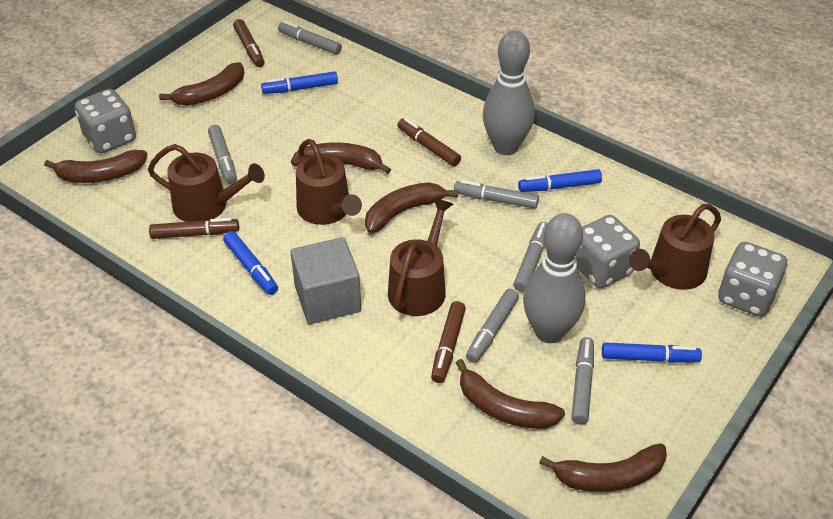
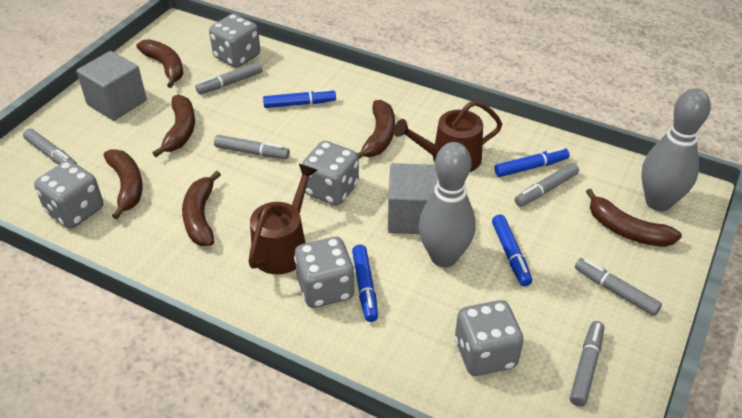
brown marker: [149,218,239,239] [233,19,265,67] [398,118,461,166] [431,301,466,383] = 4 -> none = 0
brown watering can: [148,144,265,222] [296,139,362,225] [388,198,453,316] [629,204,721,290] = 4 -> [249,164,318,275] [394,100,502,172] = 2
grey cube: [291,237,361,324] = 1 -> [76,51,147,121] [388,163,438,234] = 2
grey dice: [75,89,136,153] [576,215,640,288] [718,242,788,317] = 3 -> [34,160,103,228] [209,14,260,68] [294,237,355,308] [302,141,359,206] [455,300,524,376] = 5

